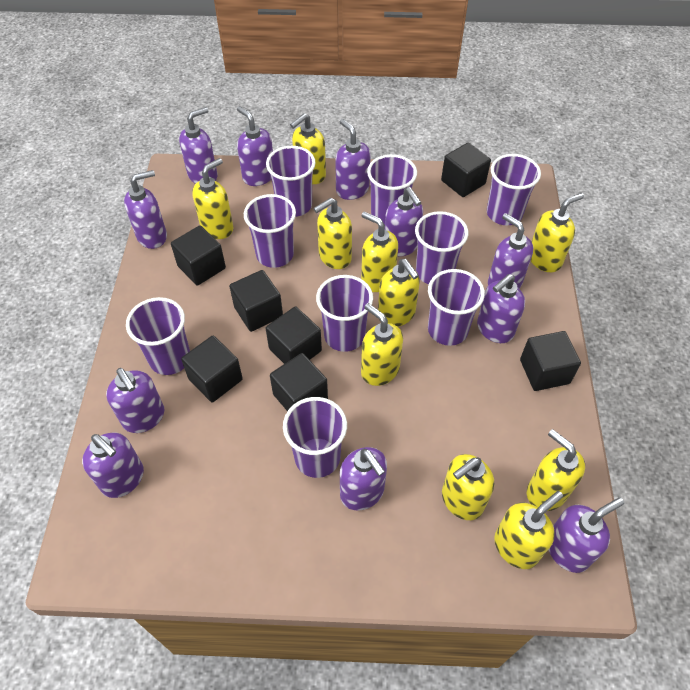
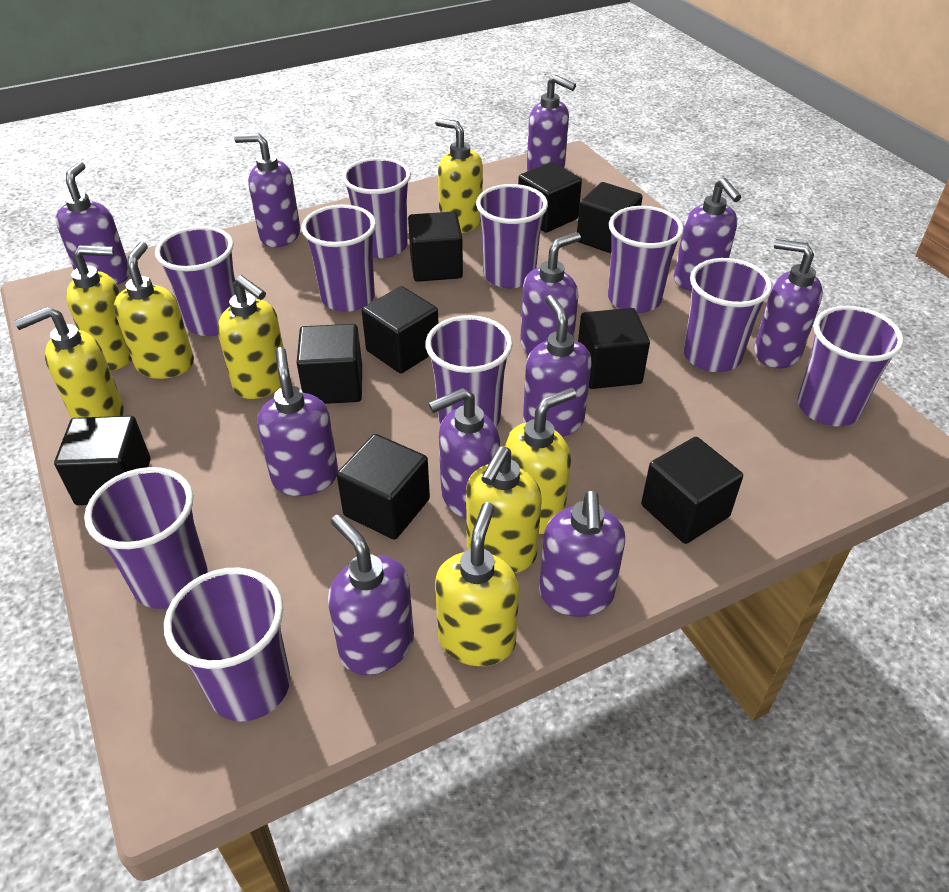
black cube: [171,225,226,286] [181,336,243,402] [229,270,283,332] [266,306,322,364] [270,353,328,411] [441,142,491,197] [520,331,581,391] = 7 -> [54,416,150,505] [296,324,362,404] [337,434,430,540] [362,286,439,373] [408,211,463,282] [518,162,582,233] [577,182,643,253] [578,308,650,389] [641,437,743,544] = 9
purple cup: [126,297,190,375] [244,194,296,268] [266,146,316,217] [283,397,347,478] [316,275,373,352] [367,154,417,225] [415,211,468,284] [428,269,485,346] [487,154,541,225] = 9 -> [84,467,208,609] [155,226,236,336] [164,568,290,721] [302,204,376,312] [342,157,411,258] [425,315,513,426] [476,184,548,289] [608,206,684,313] [683,258,772,372] [798,306,904,426] = 10
yellow soap dispenser: [192,158,233,239] [290,113,326,184] [313,198,352,269] [361,211,398,292] [361,303,403,386] [378,259,420,327] [442,454,494,520] [494,491,563,569] [527,429,585,511] [530,193,584,272] = 10 -> [14,307,124,419] [66,245,132,371] [114,242,194,379] [218,275,284,399] [435,118,483,233] [435,502,520,666] [466,446,542,573] [505,388,576,534] = 8

